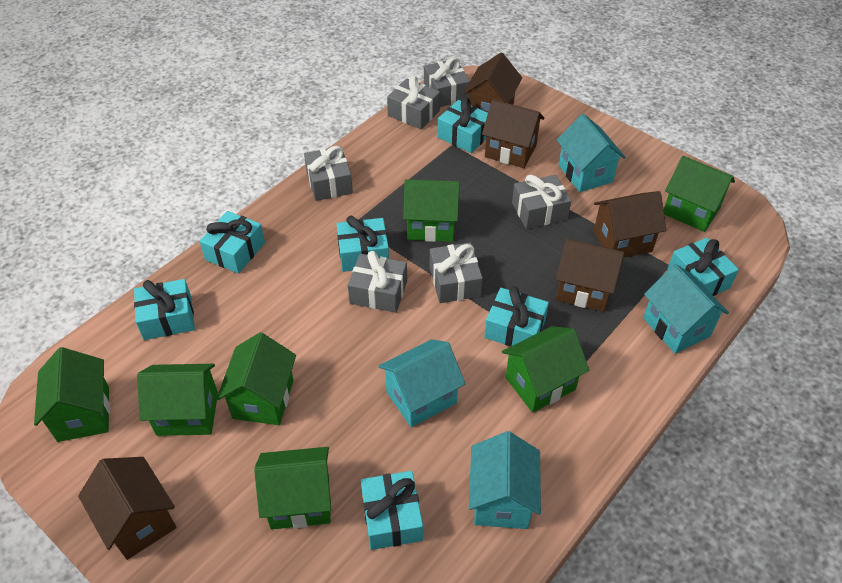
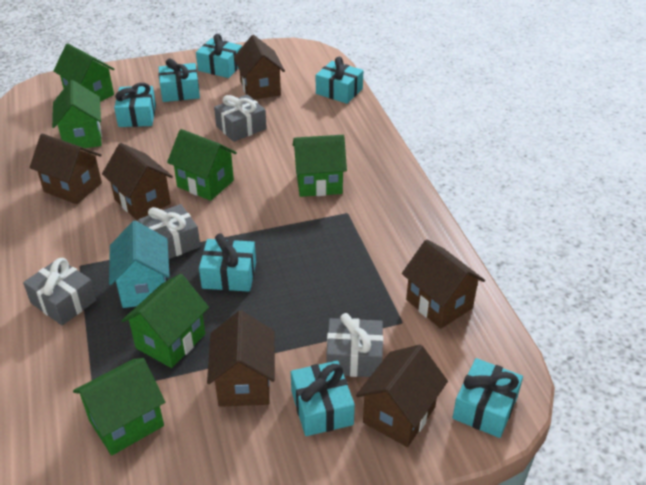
brown house: [78,457,177,560] [463,53,522,113] [482,99,545,168] [556,239,624,312] [594,191,666,258] = 5 -> [30,134,102,204] [102,143,173,220] [207,310,275,407] [234,35,285,100] [356,344,448,447] [402,239,485,329] = 6
green house: [34,347,110,442] [137,364,218,436] [217,333,296,425] [254,447,331,529] [403,179,460,242] [502,326,589,413] [664,156,735,232] = 7 -> [52,80,102,148] [53,43,114,102] [73,358,165,456] [121,274,209,368] [167,129,237,201] [293,135,347,197] = 6
grey gift: [304,146,353,201] [348,251,407,313] [387,76,440,129] [424,57,470,107] [429,242,483,303] [512,175,571,229] = 6 -> [23,258,97,325] [138,204,200,259] [214,94,267,142] [326,313,383,377] = 4
turquoise house: [379,339,465,427] [469,431,541,529] [557,114,626,192] [643,264,729,354] = 4 -> [109,221,170,308] = 1

